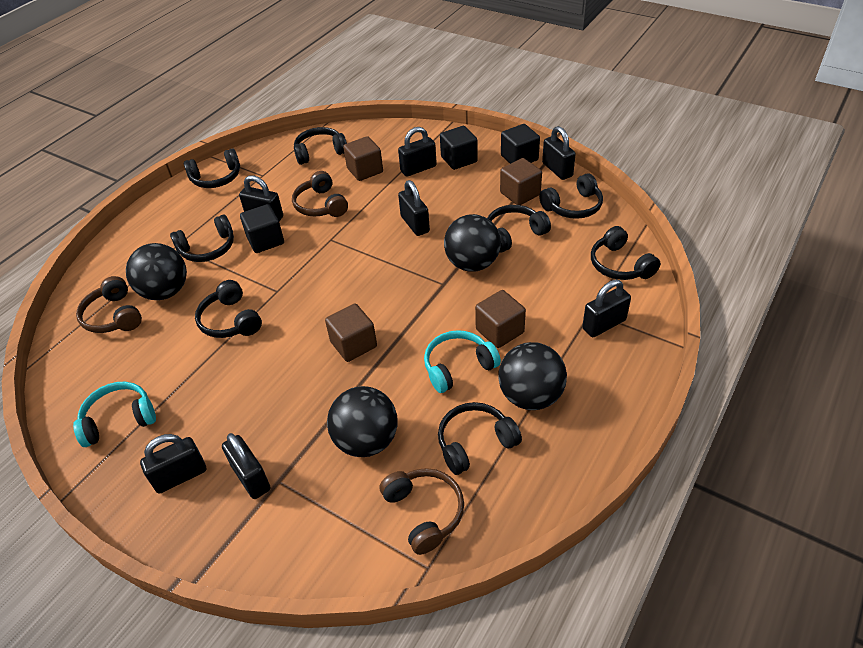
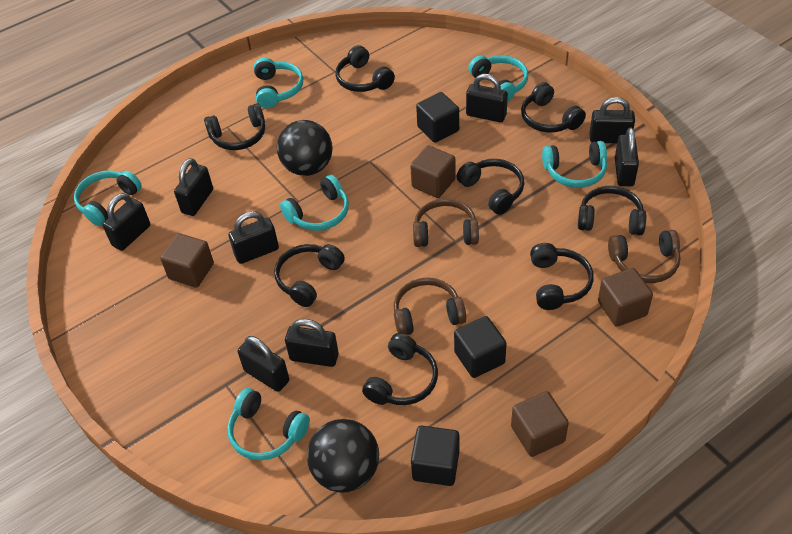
black ball: [126,243,187,300] [327,386,397,457] [444,214,501,272] [498,342,567,410] = 4 -> [277,120,333,176] [307,419,379,493] = 2
black padlock: [140,434,206,494] [222,433,270,499] [239,175,283,221] [398,127,437,177] [398,180,430,236] [542,126,576,180] [582,280,631,337] = 7 -> [102,193,150,251] [174,158,213,216] [228,211,279,264] [237,336,289,392] [285,319,339,367] [466,74,508,122] [589,97,635,143] [615,128,639,186] = 8
turquoise headphones: [73,382,156,447] [424,330,501,393] = 2 -> [74,170,142,226] [227,388,310,460] [254,57,303,108] [280,175,349,231] [468,55,528,102] [542,141,607,188] = 6

